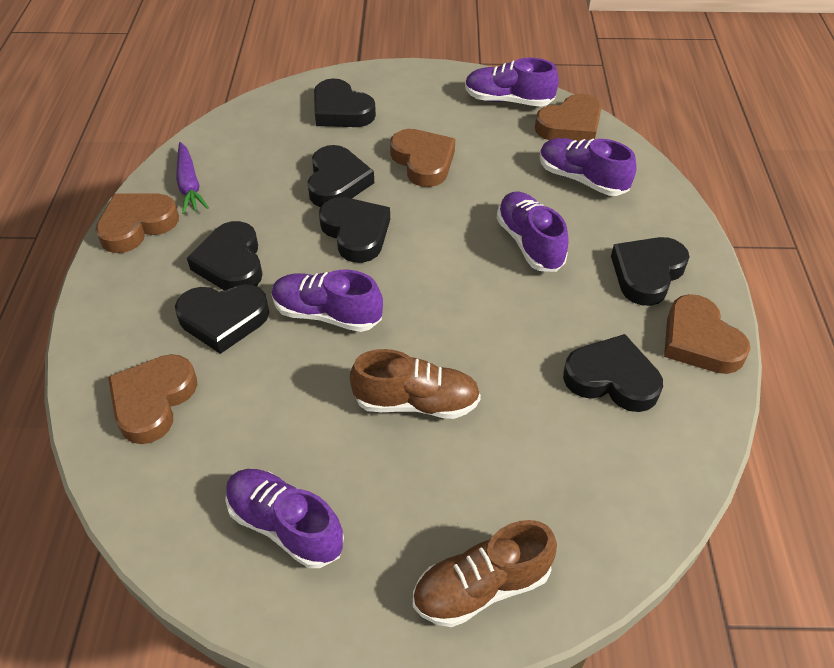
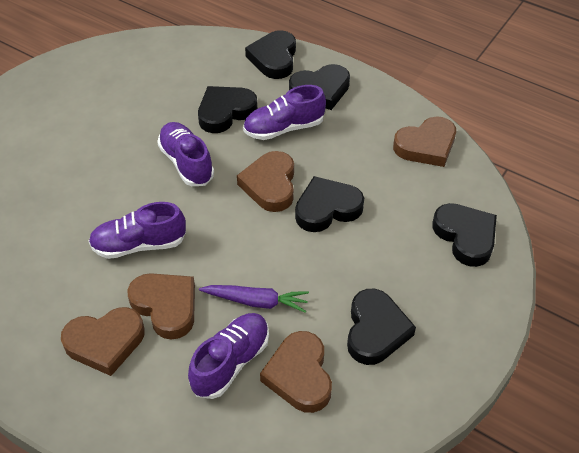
black heart: [175,284,269,354] [187,221,263,290] [307,145,374,207] [314,78,376,127] [319,197,390,263] [563,334,663,412] [611,237,690,306] = 7 -> [198,86,257,133] [245,30,296,79] [289,64,350,110] [295,176,364,232] [347,289,416,365] [432,203,497,267] = 6
brown shoe: [350,349,481,419] [413,520,557,627] = 2 -> none = 0
purple shoe: [225,469,344,568] [272,270,383,332] [465,58,559,107] [497,191,569,272] [539,138,637,196] = 5 -> [89,202,186,259] [157,122,214,186] [188,313,269,399] [243,85,326,140] = 4

